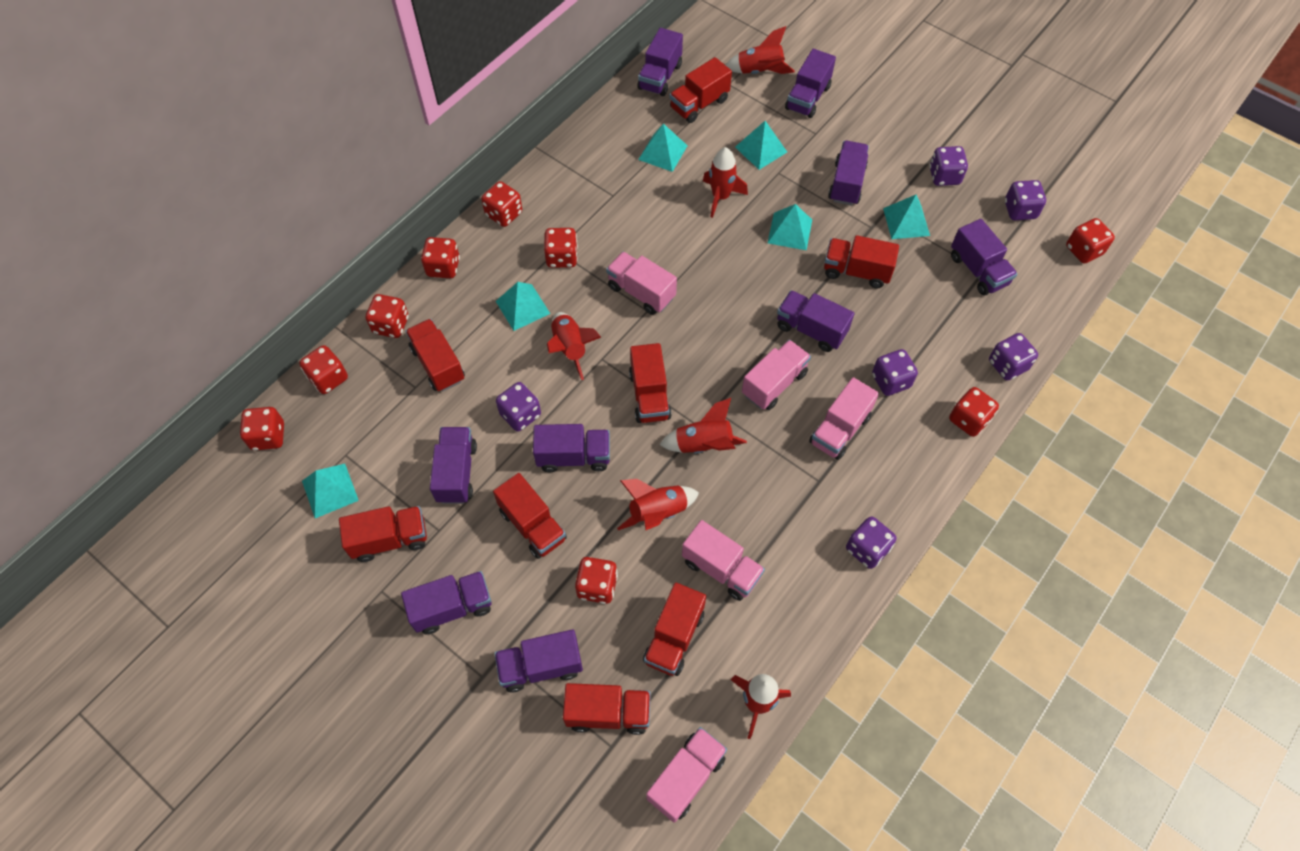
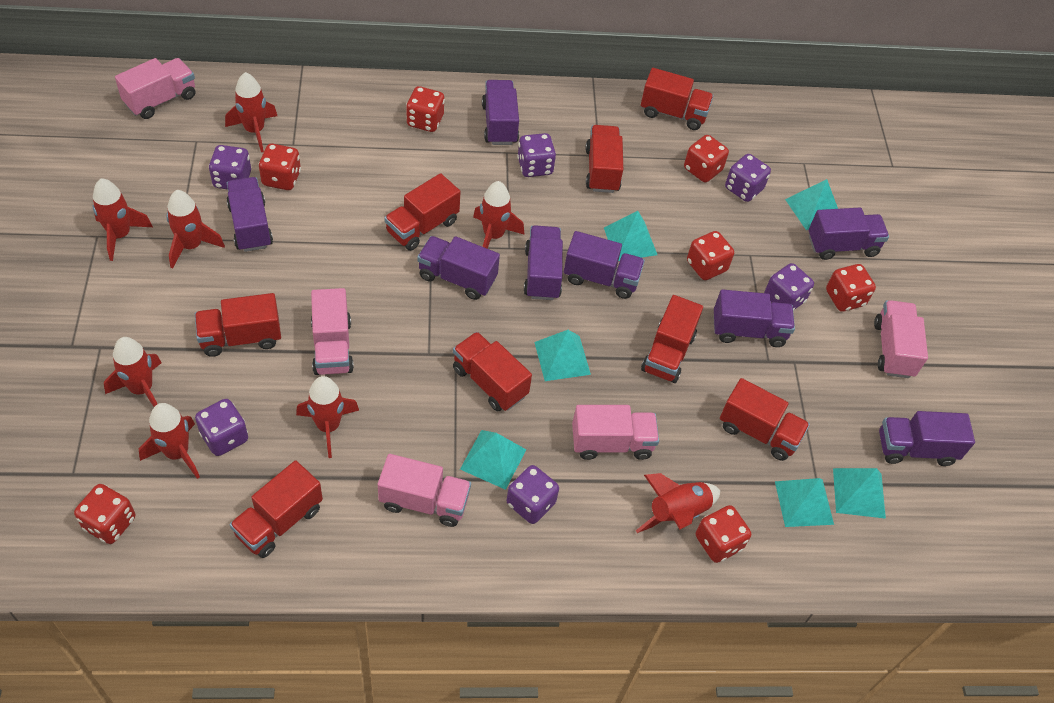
purple truck: [401,571,492,634] [430,427,477,504] [494,629,583,693] [533,424,610,472] [638,28,683,96] [777,290,855,352] [785,49,836,118] [828,141,869,206] [951,219,1017,295] = 9 -> [227,177,273,252] [417,236,500,300] [482,80,519,145] [524,225,563,300] [564,231,645,299] [713,289,795,347] [809,208,889,260] [879,411,975,466] = 8
red dice: [240,407,284,451] [299,345,348,394] [366,294,409,338] [421,237,460,278] [481,181,522,227] [544,228,578,268] [575,557,618,604] [949,387,999,437] [1066,218,1115,264] = 9 -> [74,484,135,544] [259,143,301,190] [406,86,445,132] [684,135,729,182] [687,231,734,280] [696,505,751,563] [826,264,876,312] = 7
red rocket: [547,312,601,380] [617,479,699,530] [659,398,747,454] [703,147,748,218] [726,26,795,74] [730,674,791,739] = 6 -> [92,178,153,261] [104,337,162,407] [139,403,200,479] [166,190,225,269] [225,72,277,152] [296,376,359,458] [473,181,525,248] [636,473,720,533] = 8

